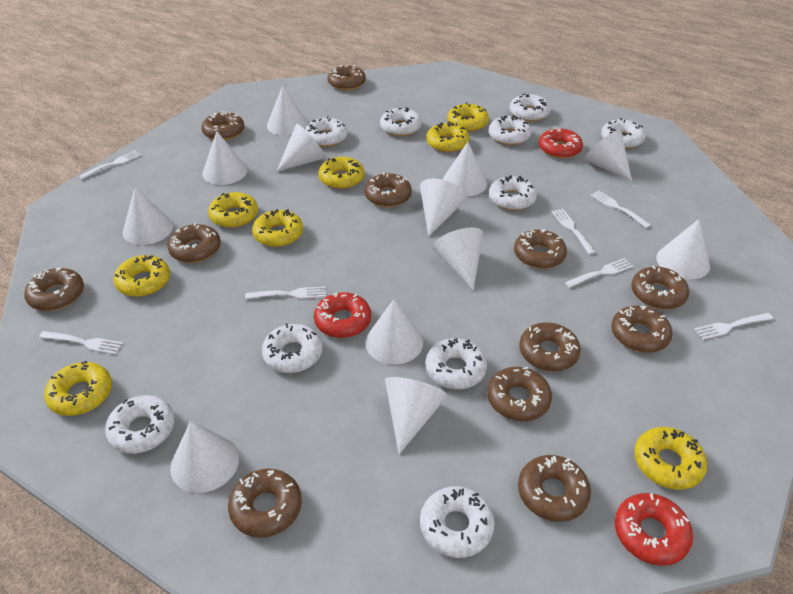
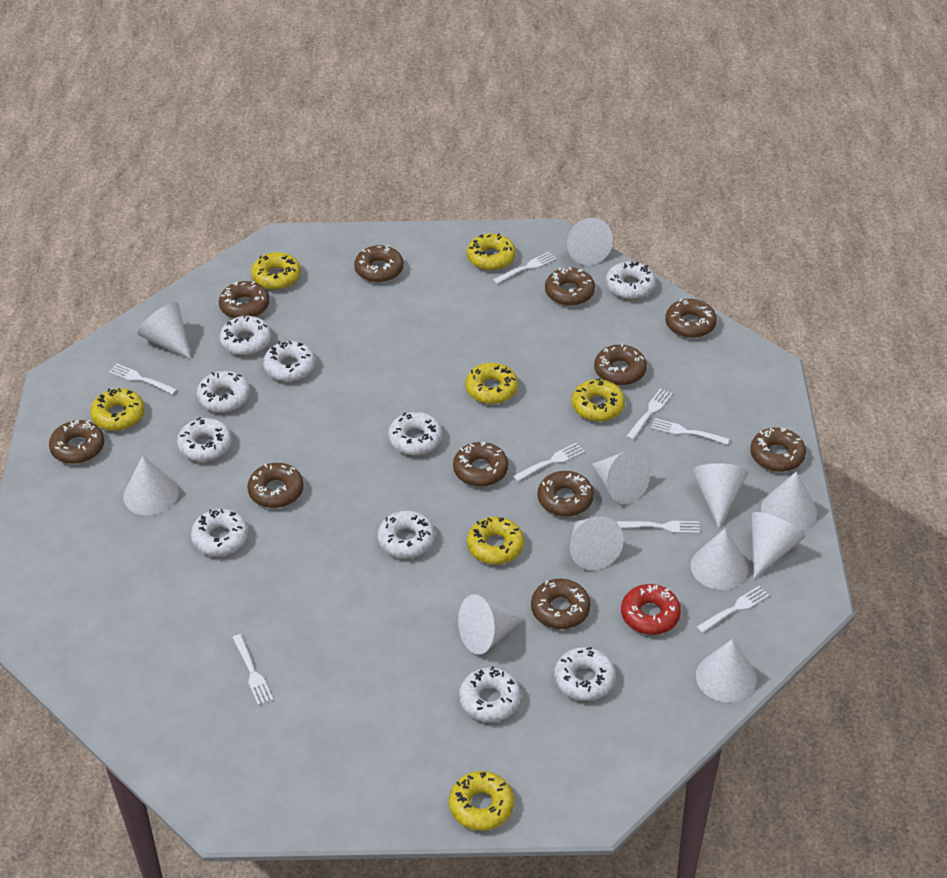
brown donut: [24,267,84,311] [168,223,221,263] [201,111,245,140] [228,469,302,538] [327,65,366,90] [364,172,412,207] [487,367,552,421] [514,229,567,269] [518,455,591,522] [519,322,581,372] [611,306,673,353] [631,265,689,309] = 12 -> [49,420,104,464] [219,281,269,318] [247,463,304,508] [354,245,404,282] [453,442,508,487] [531,579,591,629] [538,471,594,517] [545,267,595,306] [594,343,647,385] [665,299,717,338] [750,428,806,472] = 11
red donut: [314,292,371,338] [539,127,583,158] [615,493,693,566] = 3 -> [621,584,681,635] = 1
white cone: [123,187,173,245] [170,421,239,493] [202,131,248,185] [267,85,308,136] [276,123,326,172] [365,299,423,365] [385,377,448,454] [420,178,467,236] [433,228,483,290] [442,142,487,196] [584,130,632,181] [656,219,710,280] = 12 -> [123,455,179,515] [138,302,191,359] [458,594,525,655] [567,218,613,265] [570,517,624,570] [592,450,650,504] [691,528,748,590] [692,463,748,528] [696,639,757,703] [751,512,805,579] [761,471,817,531] = 11
white fork: [39,331,123,354] [78,150,142,180] [245,286,326,299] [552,209,596,254] [565,258,633,288] [590,190,651,228] [695,313,774,340] = 7 -> [109,364,177,395] [232,634,273,705] [493,252,556,284] [513,442,585,482] [617,521,700,534] [626,388,673,440] [651,418,730,445] [696,586,769,633] = 8
yellow donut: [44,361,112,416] [113,255,170,297] [208,192,258,228] [252,209,303,247] [319,157,365,189] [426,121,470,152] [447,102,489,132] [634,427,707,490] = 8 -> [90,388,145,431] [251,252,301,290] [449,771,514,831] [465,363,518,404] [467,233,516,270] [467,517,524,564] [572,378,625,421] = 7

